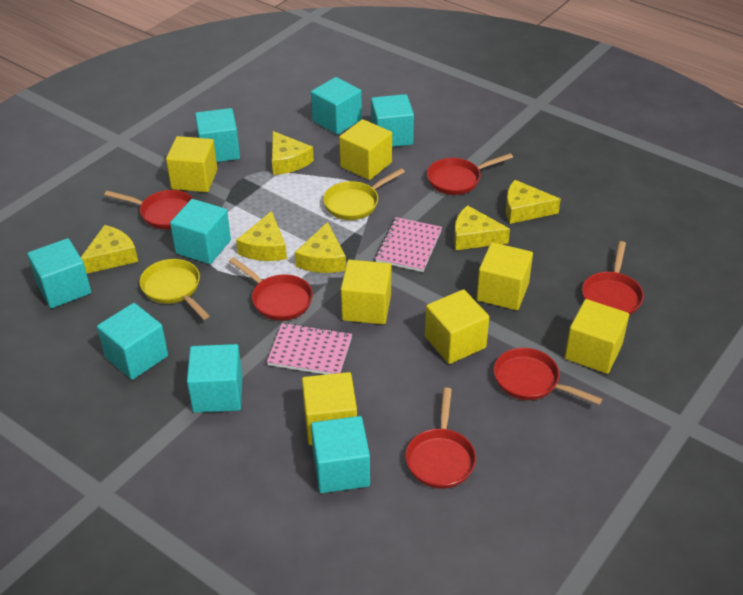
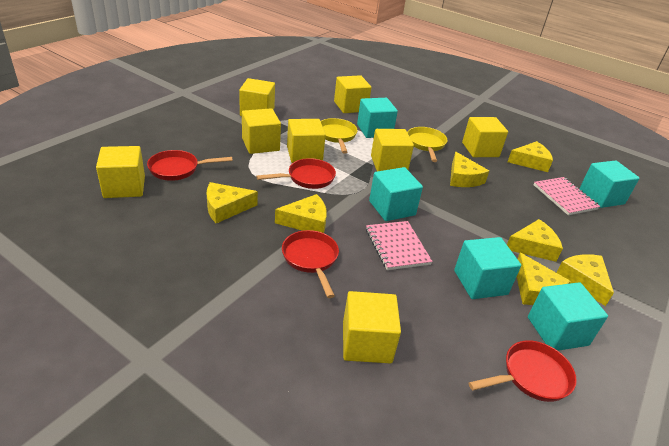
red pan: [104,190,194,229] [229,257,313,321] [406,388,476,489] [427,153,513,195] [494,348,603,405] [582,241,644,315] = 6 -> [147,150,233,181] [256,158,336,189] [282,230,339,298] [469,340,577,402] = 4
turquoise cube: [27,238,91,308] [97,303,168,380] [170,199,231,264] [187,344,243,413] [195,108,240,162] [311,77,362,135] [311,416,370,493] [371,94,414,147] = 8 -> [357,98,398,138] [369,167,423,221] [454,237,521,299] [528,282,608,351] [579,160,639,208] = 5
yellow cheese: [81,225,138,274] [236,211,287,261] [272,131,314,175] [295,222,346,273] [454,205,510,250] [506,180,561,224] = 6 -> [206,182,258,223] [275,194,327,233] [450,152,489,187] [507,219,563,262] [508,141,553,172] [517,253,571,305] [557,254,614,306] = 7
yellow cube: [166,136,218,192] [302,372,357,445] [339,119,392,180] [341,260,391,325] [425,289,489,364] [476,242,533,310] [565,299,629,374] = 7 -> [96,146,145,198] [239,78,275,116] [242,108,281,154] [287,119,326,163] [334,75,372,113] [343,291,401,364] [371,129,414,172] [462,117,508,157] = 8

